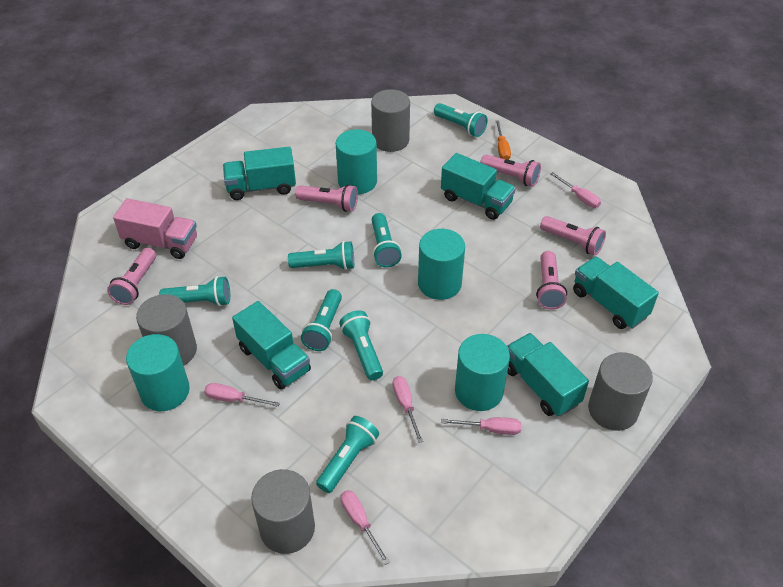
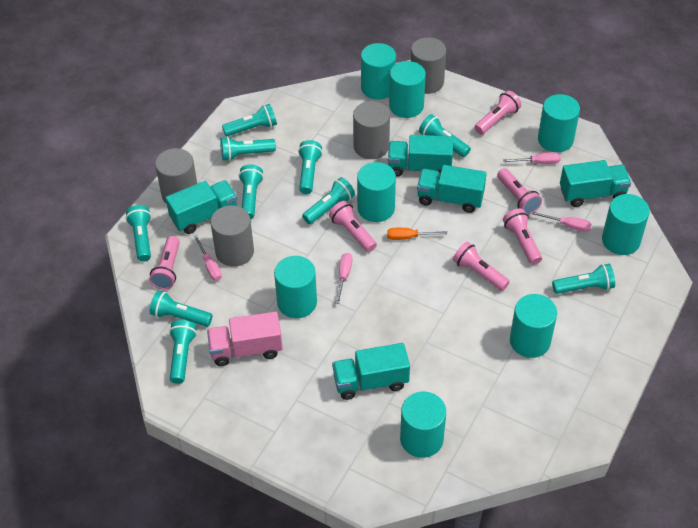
pink flashlight: [107,248,156,305] [295,184,358,212] [480,155,541,187] [536,251,567,310] [540,216,606,255] = 5 -> [149,236,180,290] [329,201,377,252] [453,242,510,291] [475,91,521,135] [497,168,542,215] [503,208,542,265] = 6
pink screwdriver: [204,383,280,407] [341,490,390,565] [393,376,423,443] [441,417,521,435] [550,172,601,208] = 5 -> [194,235,222,281] [335,253,353,304] [503,152,561,164] [532,212,591,232] = 4
turquoise cylinder: [126,334,190,411] [336,129,377,194] [418,229,465,300] [455,334,510,411] = 4 -> [274,256,317,318] [357,162,396,222] [361,43,396,100] [389,61,426,118] [400,391,446,458] [510,294,557,358] [538,94,580,152] [602,194,650,255] = 8
turquoise flashlight: [159,276,230,306] [288,241,354,270] [301,289,342,351] [316,416,379,493] [339,310,383,380] [372,213,402,267] [434,103,488,137] = 7 -> [125,205,151,262] [149,291,213,327] [169,320,197,384] [220,137,276,161] [222,104,277,136] [239,164,264,219] [298,140,323,194] [302,177,355,224] [419,114,471,157] [552,264,615,294] = 10

